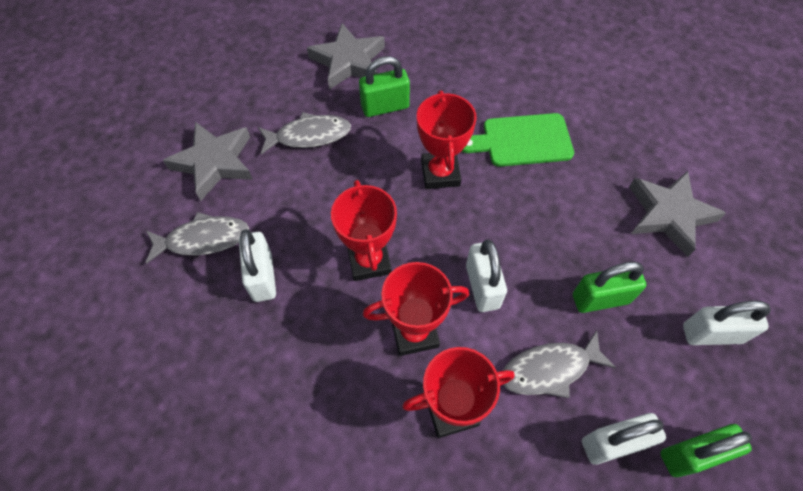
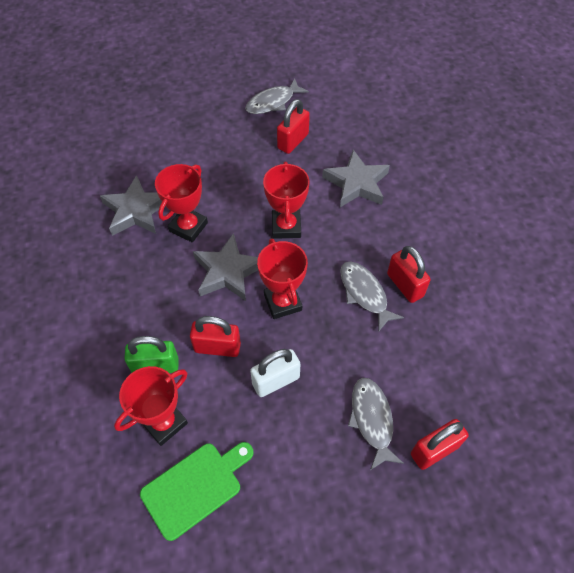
green padlock: [359,56,410,117] [573,262,646,313] [660,424,752,477] = 3 -> [125,336,178,373] = 1
red padlock: none = 0 -> [190,316,241,357] [277,99,310,154] [387,246,431,303] [411,419,469,470] = 4
white padlock: [239,229,276,302] [466,239,507,312] [582,413,666,465] [683,301,771,345] = 4 -> [250,349,300,397] = 1

